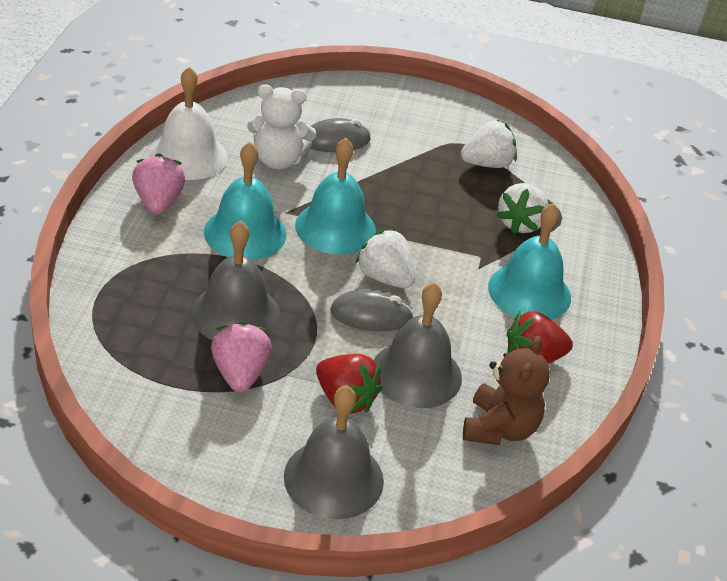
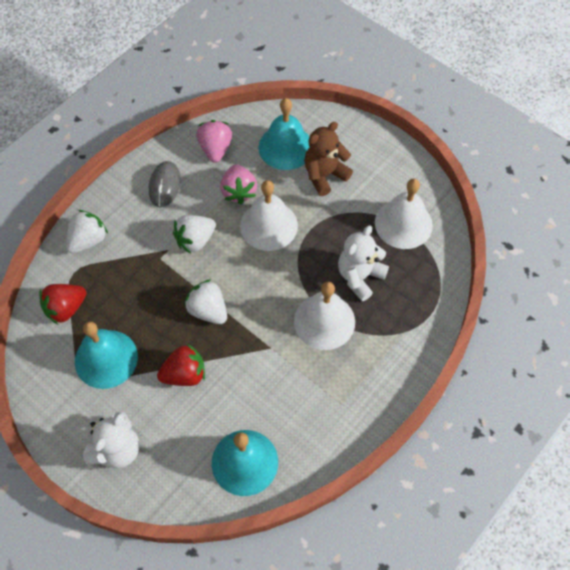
grey bell: [191,221,281,340] [284,385,384,519] [374,282,462,408] = 3 -> none = 0
grey mouse: [310,118,371,152] [330,289,414,331] = 2 -> [149,161,181,207] = 1
white bell: [149,67,227,180] = 1 -> [240,180,298,251] [294,282,355,350] [375,179,433,249] = 3
white teddy bear: [247,84,316,169] = 1 -> [83,412,140,469] [338,226,389,301] = 2

